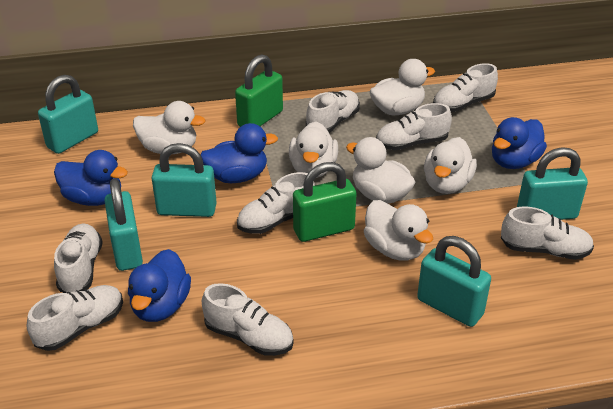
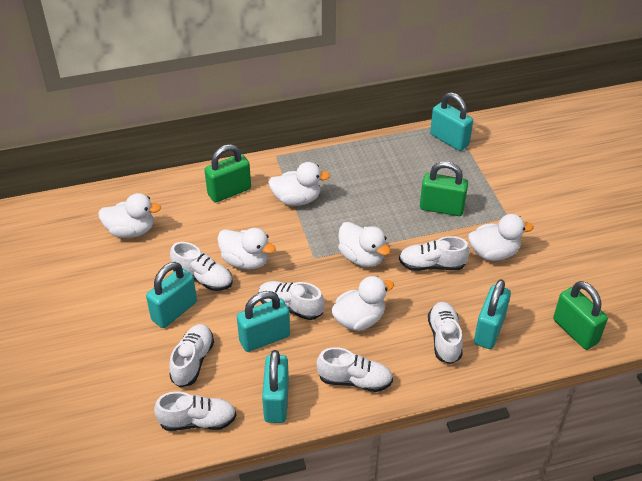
blue duck: [54,150,128,206] [128,249,191,322] [201,123,278,183] [492,117,547,169] = 4 -> none = 0
green padlock: [235,54,283,127] [293,162,357,242] = 2 -> [204,144,251,203] [420,161,468,216] [553,281,608,350] = 3
white shoe: [27,285,123,351] [54,224,103,293] [202,283,294,356] [237,172,315,234] [306,90,360,133] [376,103,452,150] [433,63,498,112] [501,206,594,260] = 8 -> [154,392,236,431] [169,324,214,387] [170,242,233,291] [258,281,325,320] [317,347,393,392] [399,236,470,271] [428,302,463,364] = 7

